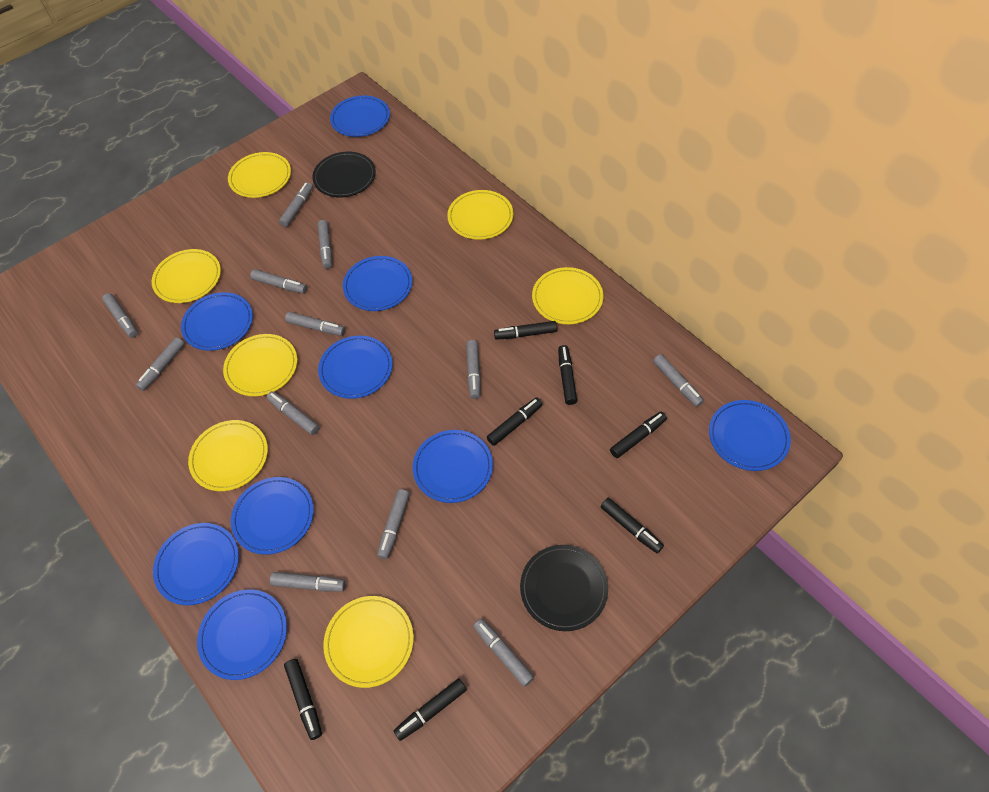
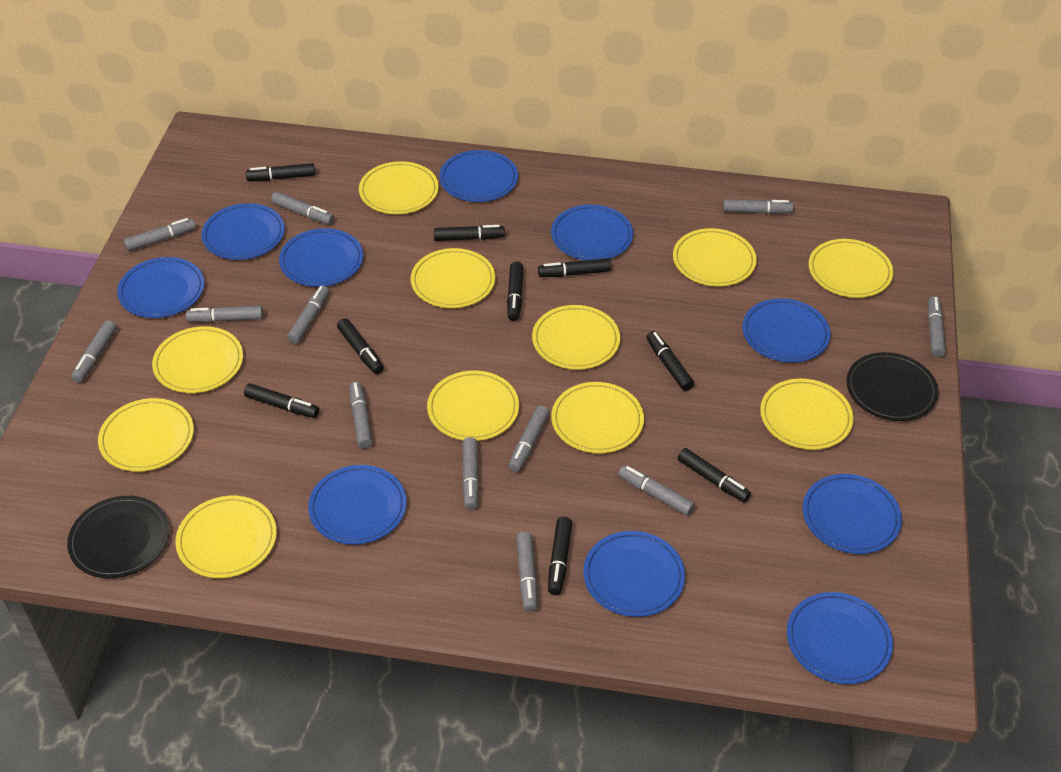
black marker: [284,659,322,740] [394,678,467,741] [487,397,542,446] [494,321,557,340] [558,345,577,405] [600,498,664,553] [610,412,667,458] = 7 -> [244,383,319,418] [246,163,315,181] [337,318,384,374] [434,225,505,241] [507,262,523,321] [538,258,611,277] [548,517,572,595] [647,331,694,391] [678,448,751,502] = 9
blue plate: [153,523,239,605] [181,292,253,351] [197,589,287,680] [231,477,314,555] [318,336,393,399] [330,95,390,137] [343,256,412,311] [413,430,493,503] [709,400,791,471] = 9 -> [117,257,204,318] [201,203,285,260] [279,228,363,287] [308,465,407,545] [439,150,518,202] [551,205,633,260] [583,531,685,617] [742,298,831,363] [787,592,893,684] [803,474,902,554] = 10
yellow plate: [152,249,221,303] [188,420,268,491] [223,334,297,396] [228,152,291,198] [323,596,414,688] [447,190,514,240] [532,267,603,324] = 7 -> [98,398,194,472] [152,326,243,393] [176,496,277,578] [359,161,439,214] [411,248,495,308] [427,371,519,441] [532,305,620,370] [551,382,644,453] [673,228,757,286] [760,379,853,450] [808,239,893,298] = 11

